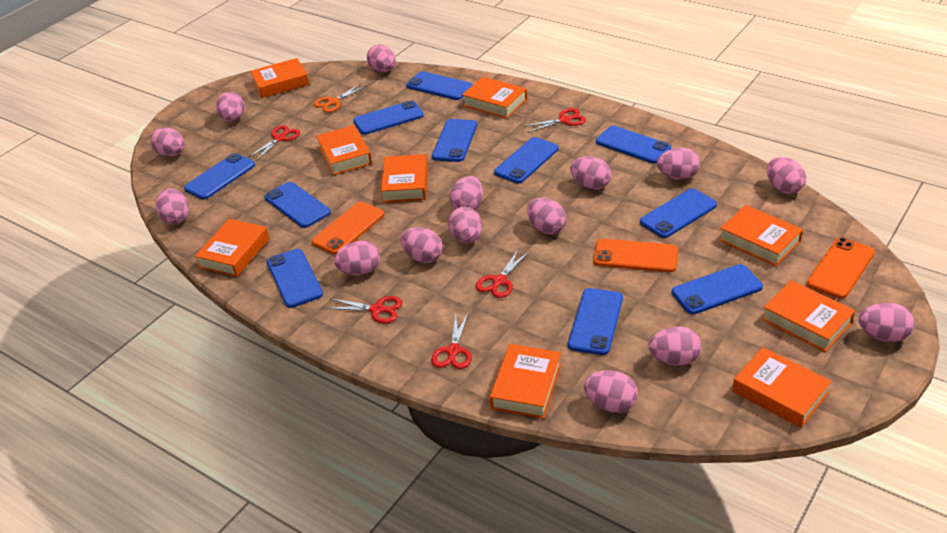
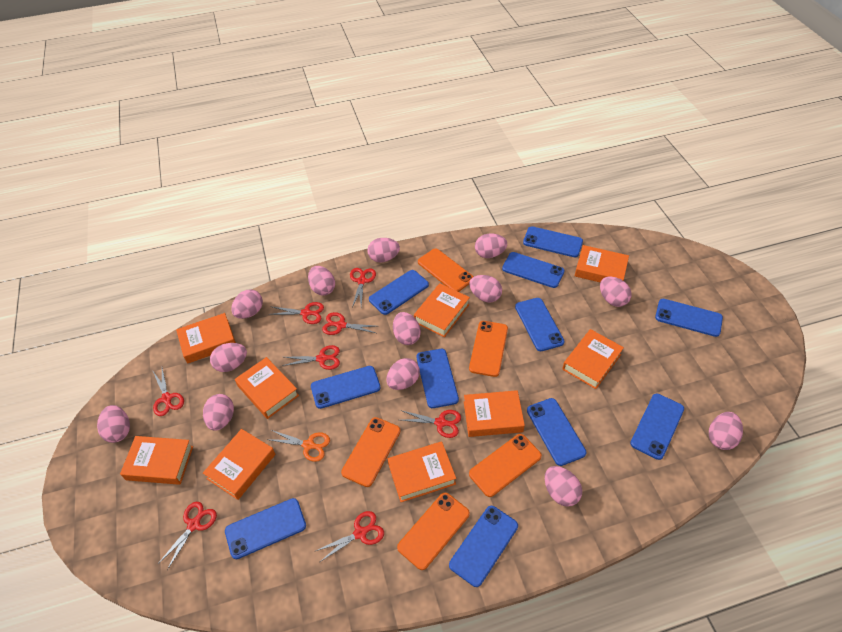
orange phone: [312,202,384,255] [593,239,678,272] [807,237,875,299] = 3 -> [341,417,401,487] [397,493,470,570] [418,248,474,292] [469,321,508,377] [469,434,542,497] = 5
pink egg: [151,127,185,157] [156,189,189,225] [216,92,244,122] [334,241,380,275] [367,44,396,72] [400,227,443,263] [448,207,482,243] [449,176,483,210] [527,198,566,234] [570,156,611,190] [584,370,638,413] [649,326,702,366] [657,148,700,180] [767,157,806,194] [859,303,914,342] = 15 -> [97,405,130,443] [203,394,234,431] [210,343,247,372] [231,289,263,319] [308,266,335,296] [367,238,400,262] [386,358,420,390] [393,312,421,345] [469,275,502,302] [475,233,507,258] [545,466,582,507] [600,277,632,307] [709,412,743,450] = 13
red scissors: [248,125,300,161] [326,296,402,324] [431,312,472,369] [476,250,529,298] [524,108,586,133] = 5 -> [152,368,184,416] [158,502,217,570] [269,302,324,324] [282,345,340,370] [316,511,384,562] [322,312,377,335] [350,268,376,307] [400,410,461,438] = 8

